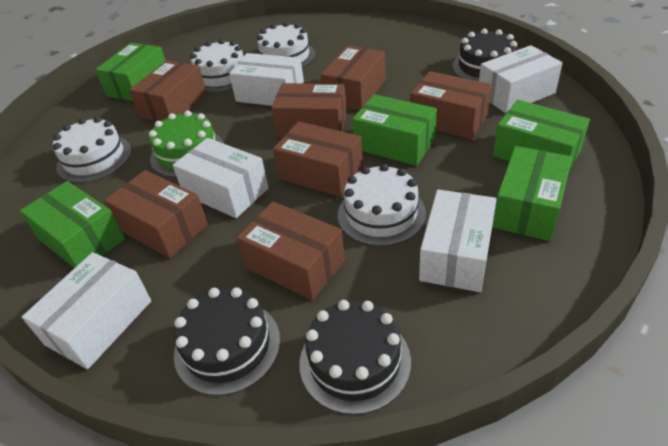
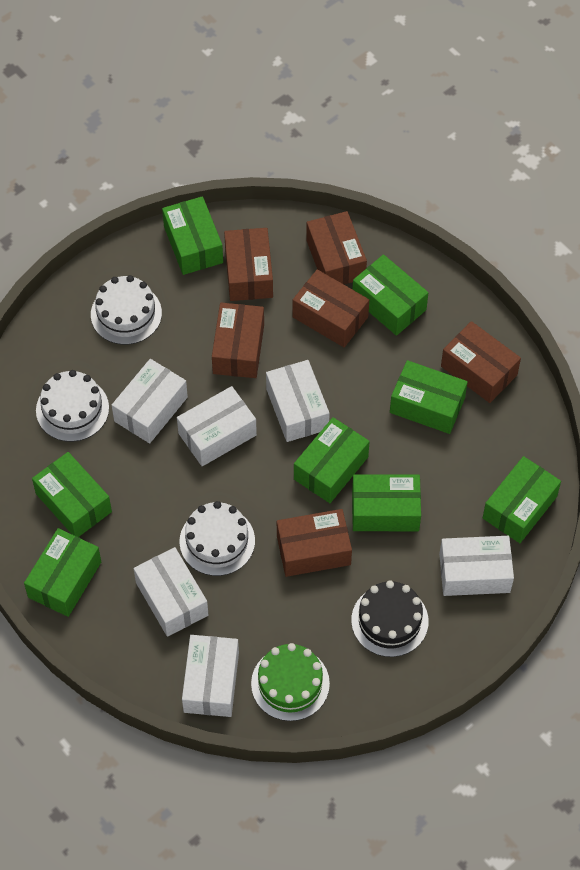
black cake: [174,287,280,396] [299,300,411,415] [452,29,517,81] = 3 -> [351,580,428,657] = 1
brown box: [104,170,208,258] [129,60,207,121] [236,201,345,300] [271,83,347,138] [273,121,363,197] [321,46,386,110] [410,71,492,139] = 7 -> [212,303,264,378] [224,228,273,301] [277,509,352,577] [292,269,369,347] [306,211,367,285] [441,321,521,403] = 6
green box: [20,181,125,268] [95,43,166,101] [352,94,437,166] [492,146,572,241] [493,100,590,170] = 5 -> [24,528,101,617] [32,452,112,537] [162,196,223,275] [294,417,370,503] [352,254,428,336] [352,474,421,531] [390,360,468,434] [483,456,561,543] = 8
white box: [22,252,151,369] [172,138,268,218] [229,53,304,106] [419,189,497,292] [479,45,562,113] = 5 -> [112,359,188,443] [134,547,209,637] [177,386,257,466] [182,635,239,717] [266,360,330,442] [439,536,514,596] = 6
white cake: [53,117,132,183] [190,39,244,92] [257,22,315,68] [338,164,426,246] = 4 -> [36,370,109,442] [91,275,162,345] [180,501,255,576] = 3

